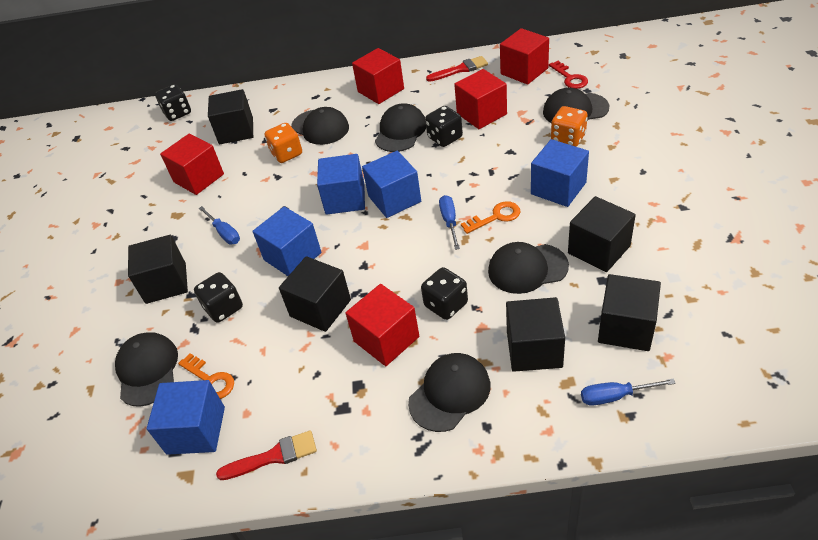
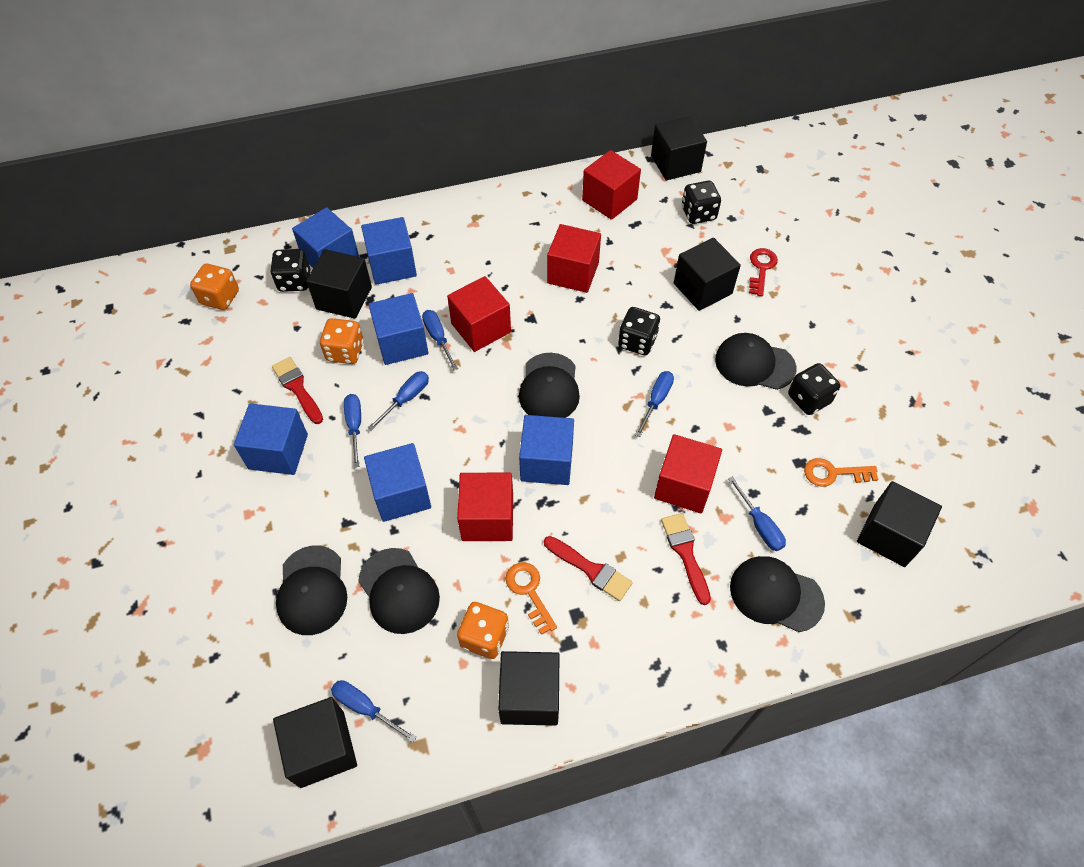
black cap: [115,332,178,407] [291,107,349,145] [375,103,426,152] [408,353,490,432] [488,242,569,294] [543,88,610,123] = 6 -> [276,546,347,635] [358,548,440,634] [519,353,580,418] [715,333,796,390] [730,556,825,632] = 5
blue cube: [147,380,225,455] [253,207,321,276] [317,154,365,215] [362,151,421,218] [531,139,589,207] = 5 -> [234,403,308,475] [292,207,359,268] [361,217,417,285] [364,443,431,522] [369,293,428,365] [519,415,574,485] = 6
blue screwdriver: [199,206,240,244] [439,195,460,250] [581,378,676,406] = 3 -> [331,680,417,743] [344,394,361,467] [368,371,429,431] [422,310,458,371] [635,371,674,437] [728,476,786,551] = 6
orange dice: [264,123,302,163] [551,106,588,147] = 2 -> [190,264,239,310] [320,318,364,364] [457,602,509,659] = 3
red brush: [216,430,317,480] [426,56,488,82] = 2 -> [272,357,323,424] [544,536,633,601] [661,513,711,605] = 3

